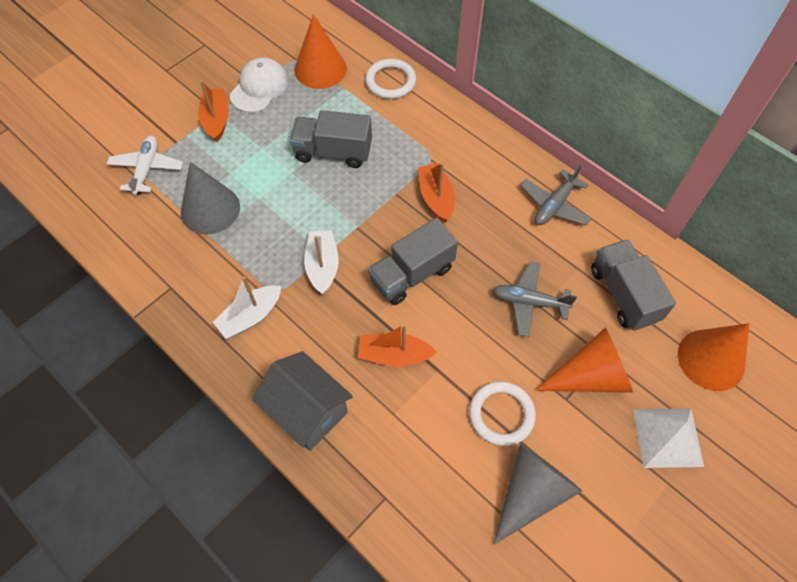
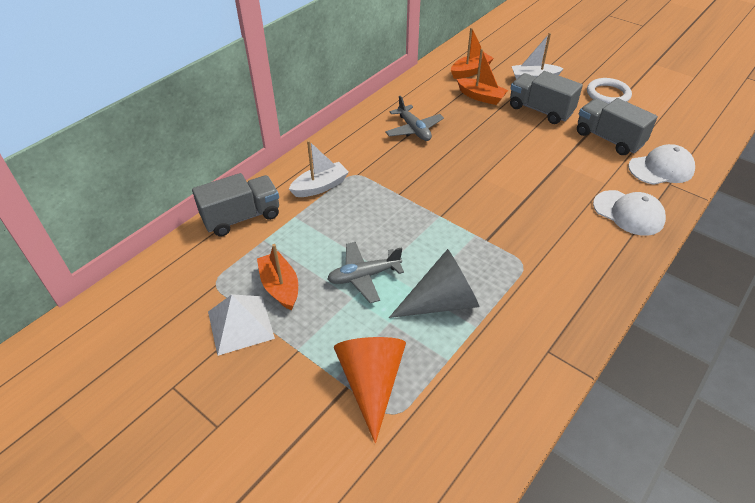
grey cone: [181,162,240,235] [493,443,582,545] = 2 -> [389,249,479,318] = 1
grey house: [252,351,353,451] = 1 -> none = 0
orange cone: [294,14,347,89] [535,328,633,393] [678,323,750,391] = 3 -> [334,337,406,443] = 1
white cap: [230,57,288,113] = 1 -> [593,190,666,236] [628,144,695,185] = 2
white plane: [107,136,183,195] = 1 -> none = 0
white ring: [365,59,416,99] [469,381,536,446] = 2 -> [587,78,632,104] = 1

